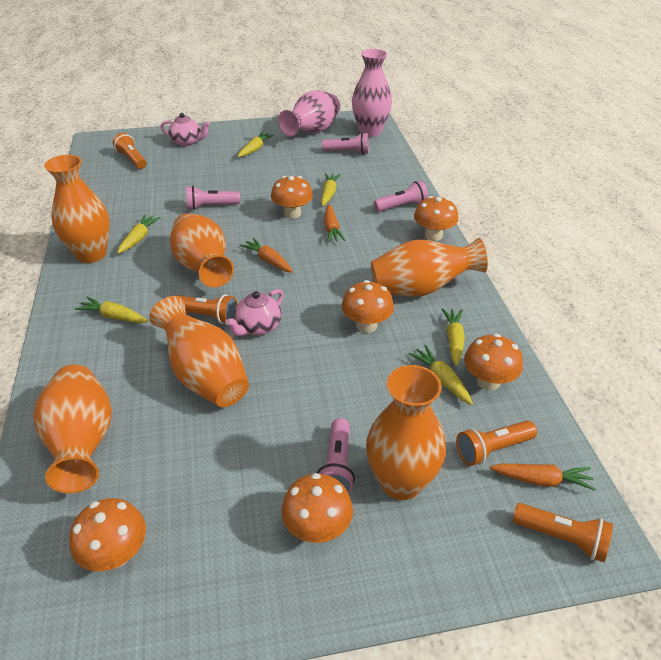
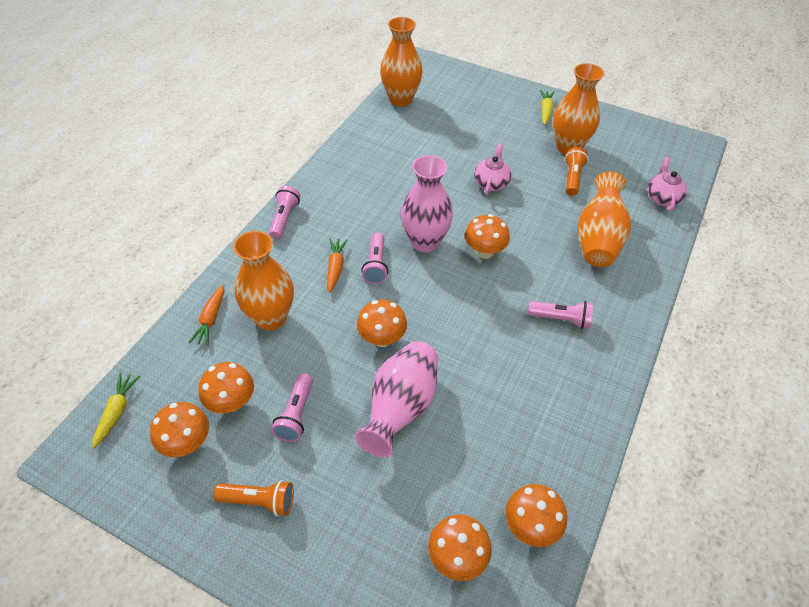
orange carrot: [240,238,293,273] [324,204,346,242] [489,464,596,491] = 3 -> [188,285,224,346] [327,238,348,293] = 2
orange flashlight: [113,133,146,169] [175,294,238,324] [456,421,537,466] [513,503,613,562] = 4 -> [213,480,294,516] [565,147,588,196] = 2
orange vase: [33,365,112,493] [44,155,110,263] [149,296,249,407] [170,213,234,288] [366,365,446,500] [371,238,488,297] = 6 -> [233,231,294,330] [380,17,423,106] [553,63,604,155] [578,171,631,267] = 4
yellow carrot: [75,297,148,323] [117,215,160,254] [238,132,274,157] [321,173,341,206] [409,345,473,405] [442,308,465,366] = 6 -> [92,373,140,449] [540,90,554,125] = 2

